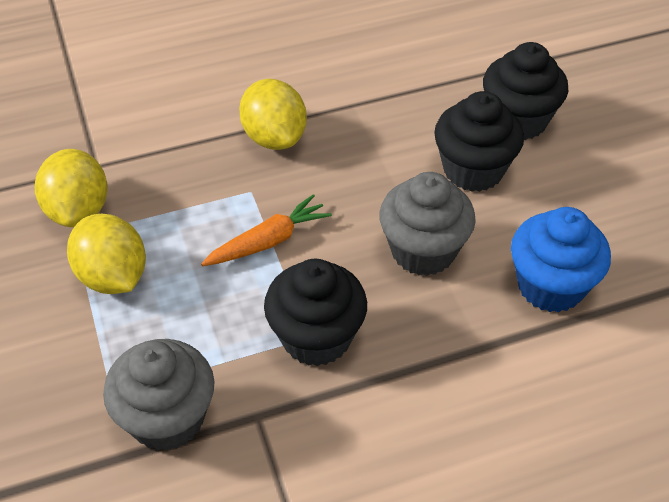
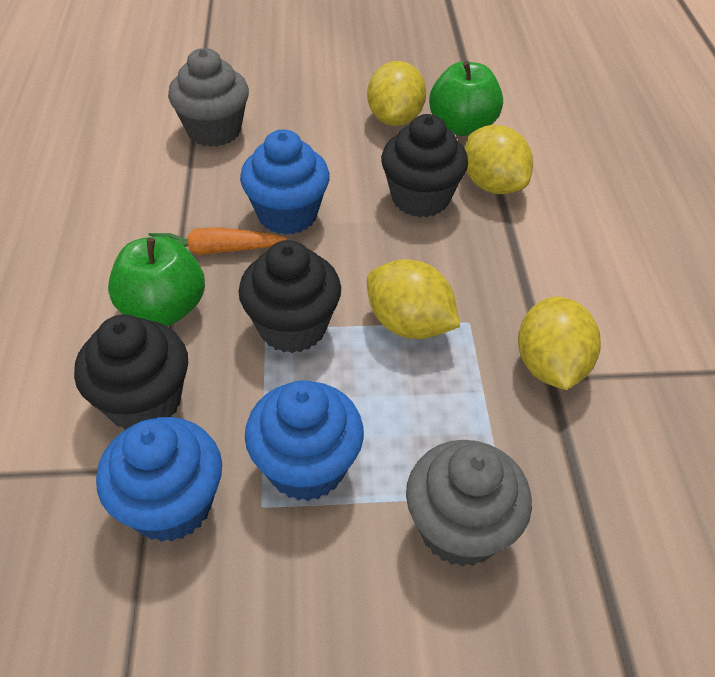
blue cupcake: [511,207,611,313] = 1 -> [96,417,222,542] [240,129,330,235] [245,381,364,501] = 3
green apple: none = 0 -> [108,236,205,326] [429,61,503,136] = 2
yellow lemon: [35,149,108,227] [67,214,146,294] [239,79,307,150] = 3 -> [367,61,426,126] [367,259,460,339] [464,125,533,194] [518,297,601,390] = 4

